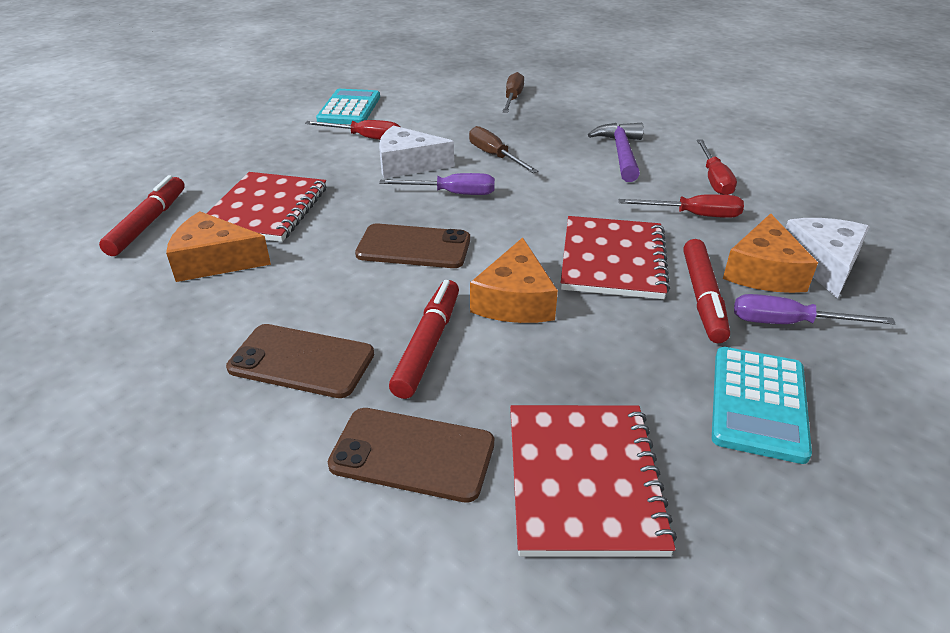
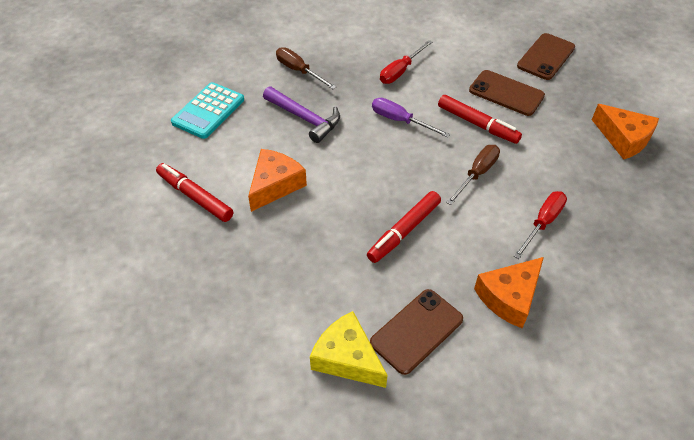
purple screwdriver: [379,173,495,195] [734,294,896,325] = 2 -> [372,98,450,137] = 1
red notebook: [206,172,326,242] [510,405,677,557] [561,216,670,299] = 3 -> none = 0
red screwdriver: [305,120,400,140] [619,194,744,218] [697,139,737,195] = 3 -> [380,40,432,84] [514,191,567,259] = 2
turquoise calculator: [316,89,380,124] [712,347,812,464] = 2 -> [171,82,244,139] = 1
white cheese: [379,126,454,179] [786,218,870,299] = 2 -> none = 0
yellow cheese: none = 0 -> [310,311,388,388] = 1

